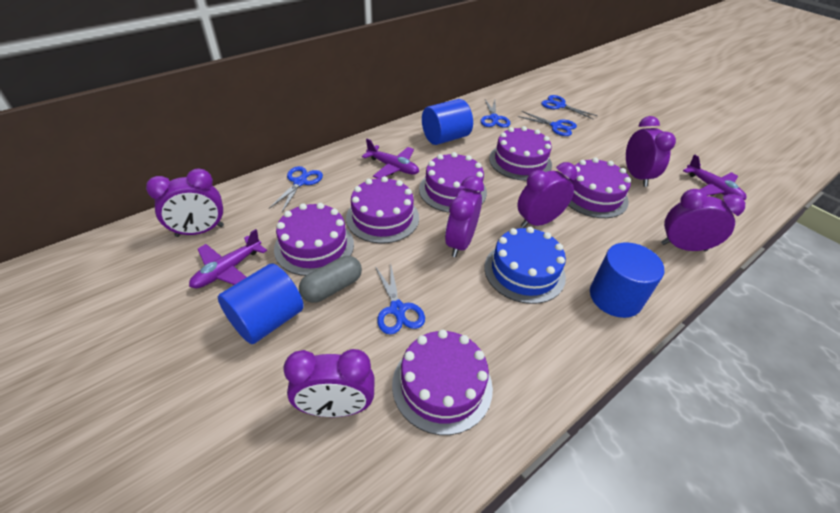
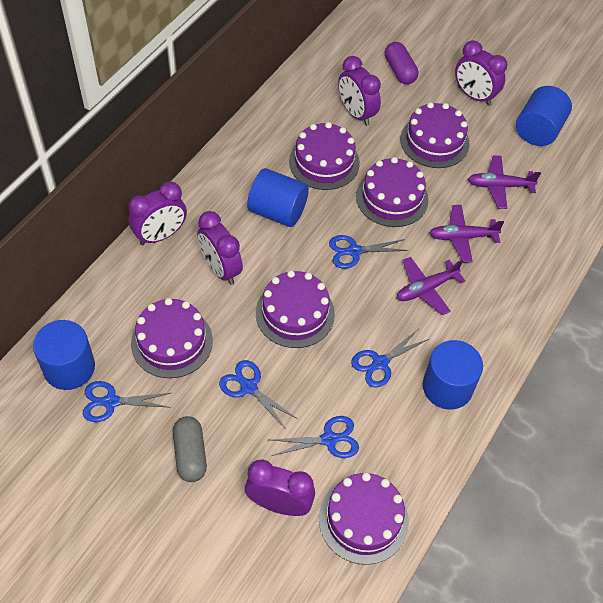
blue cake: [484,227,566,304] = 1 -> none = 0
blue cylinder: [218,264,304,344] [422,99,473,145] [590,242,664,318] = 3 -> [33,320,95,390] [247,168,309,227] [423,340,483,410] [516,86,572,146] = 4
purple capsule: none = 0 -> [385,42,418,84] = 1
purple clock: [146,169,224,237] [284,349,375,417] [445,176,484,257] [517,162,577,228] [626,116,676,187] [661,189,745,251] = 6 -> [128,181,187,245] [197,211,243,285] [245,459,315,516] [338,56,381,126] [455,40,507,106] = 5

